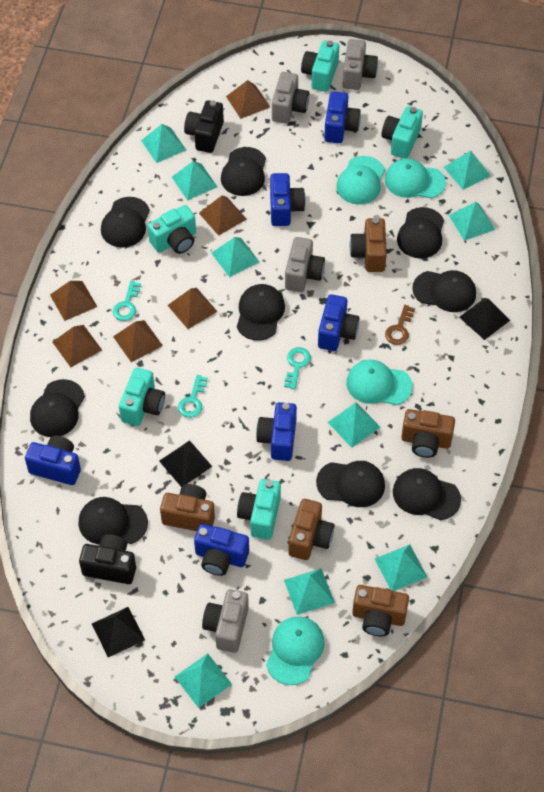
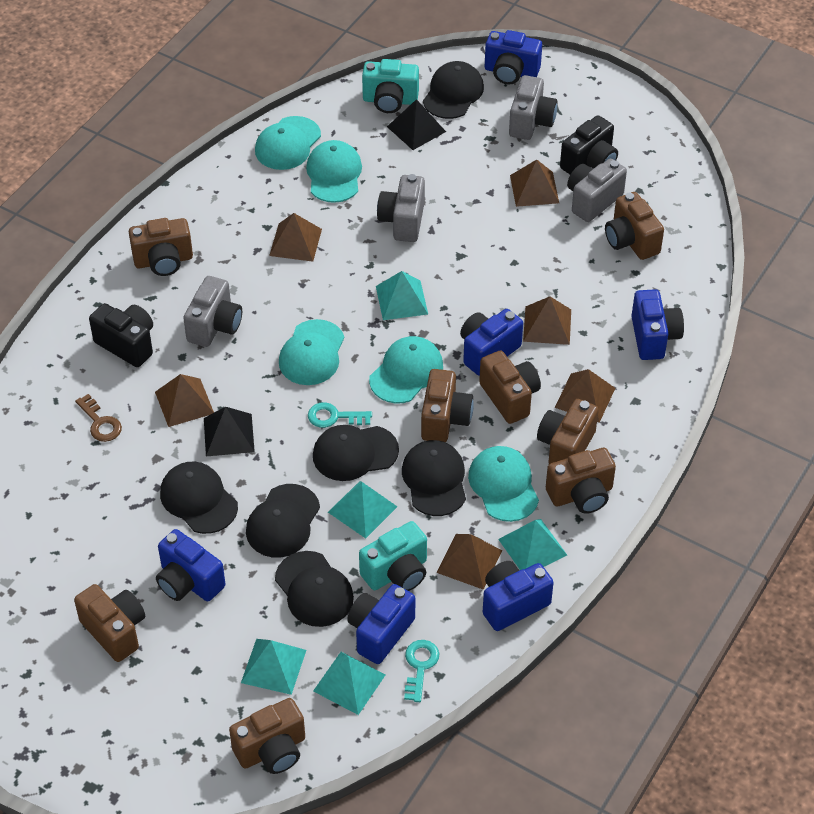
black cap: [30,379,85,437] [78,497,148,545] [101,197,150,248] [221,147,266,196] [237,284,285,341] [316,461,385,507] [393,468,461,520] [397,207,444,258] [412,270,476,312] = 9 -> [160,462,238,534] [246,484,320,558] [275,551,354,627] [313,425,399,481] [402,440,466,516] [423,61,484,119] = 6
black pyramid: [92,607,145,657] [159,440,212,487] [459,298,510,340] = 3 -> [204,407,255,456] [387,99,446,150] = 2
brown camera: [160,484,215,531] [288,499,334,560] [350,218,387,272] [352,585,409,636] [401,409,455,458] = 5 -> [74,584,145,662] [129,218,193,276] [229,698,305,774] [421,369,474,442] [479,350,541,424] [537,399,599,464] [546,448,616,514] [605,192,664,260] = 8
turquoise camera: [119,368,165,426] [148,205,196,254] [237,479,281,540] [301,40,339,92] [381,106,423,159] = 5 -> [359,521,427,591] [362,59,419,113] = 2
turquoise cap: [266,616,325,685] [336,156,385,205] [346,360,413,405] [385,158,446,198] = 4 -> [255,116,321,170] [279,319,344,385] [306,140,362,203] [369,336,443,404] [468,446,539,522] = 5
turquoise key: [113,281,141,321] [178,375,208,418] [284,347,311,390] = 3 -> [308,402,372,428] [404,640,440,702] = 2
turquoise pyramid: [141,124,186,163] [172,161,217,201] [175,653,232,708] [211,237,259,277] [284,568,335,615] [328,402,380,448] [375,544,427,591] [444,150,491,190] [449,202,495,241] = 9 -> [241,639,306,695] [313,652,386,715] [328,481,397,538] [376,271,428,320] [498,519,567,570] = 5

